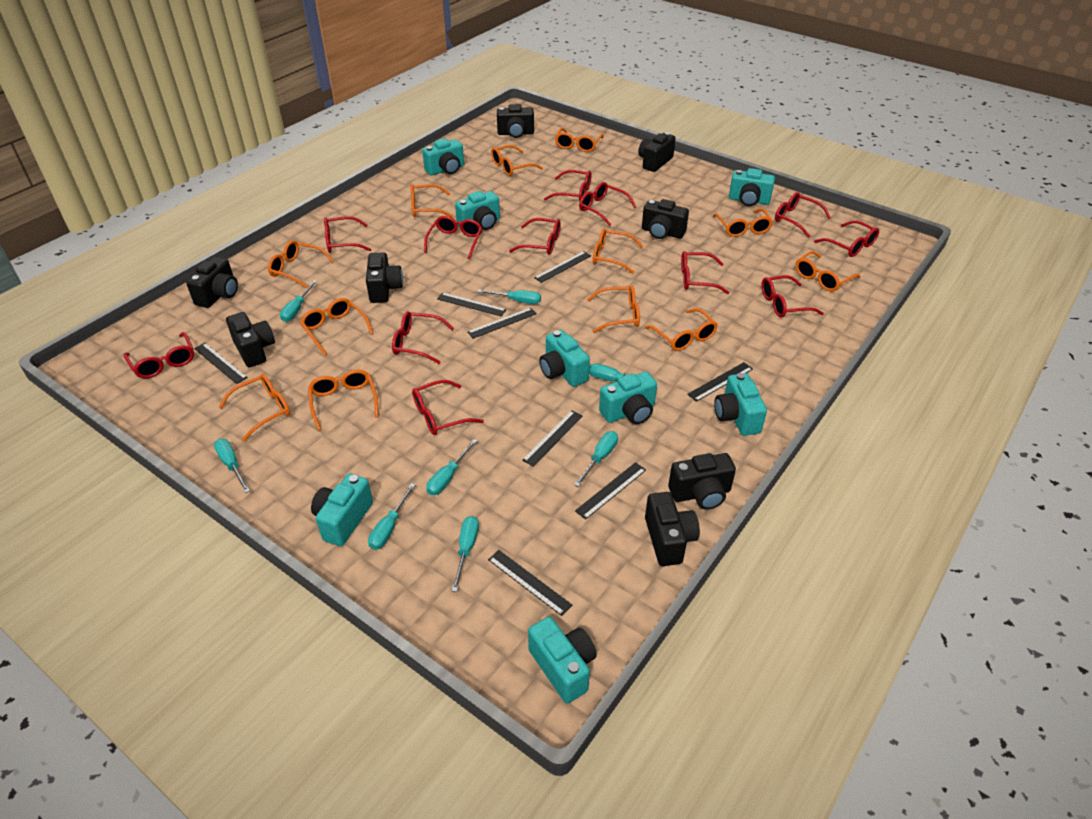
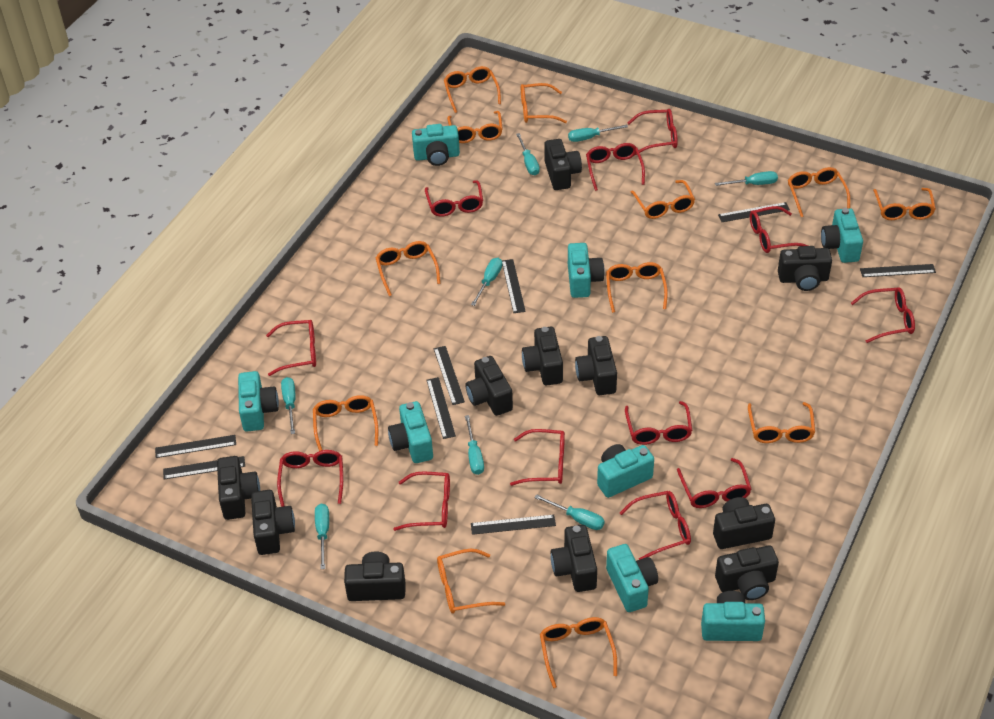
black camera: [186,257,238,308] [226,312,275,367] [366,252,403,303] [497,104,534,138] [638,132,676,172] [642,199,689,239] [645,492,700,566] [668,453,736,510] = 8 -> [217,456,260,520] [251,490,295,555] [344,552,405,601] [466,356,513,416] [522,327,563,386] [544,139,582,190] [551,525,597,592] [575,336,617,395] [713,497,775,549] [715,545,779,600] [778,246,832,291] = 11

